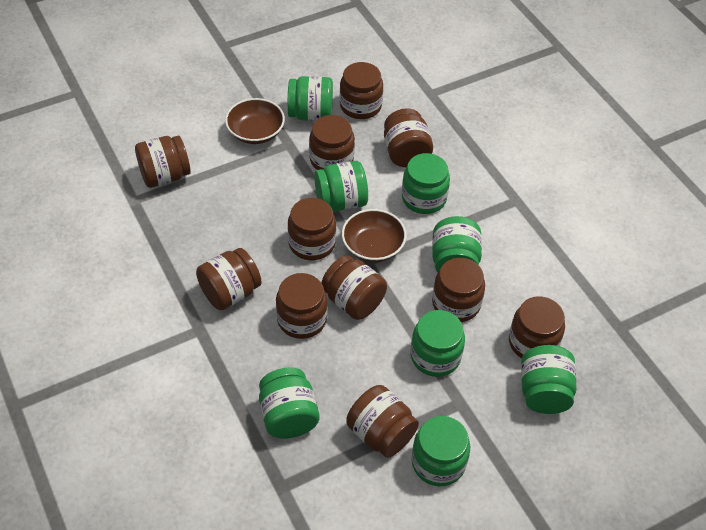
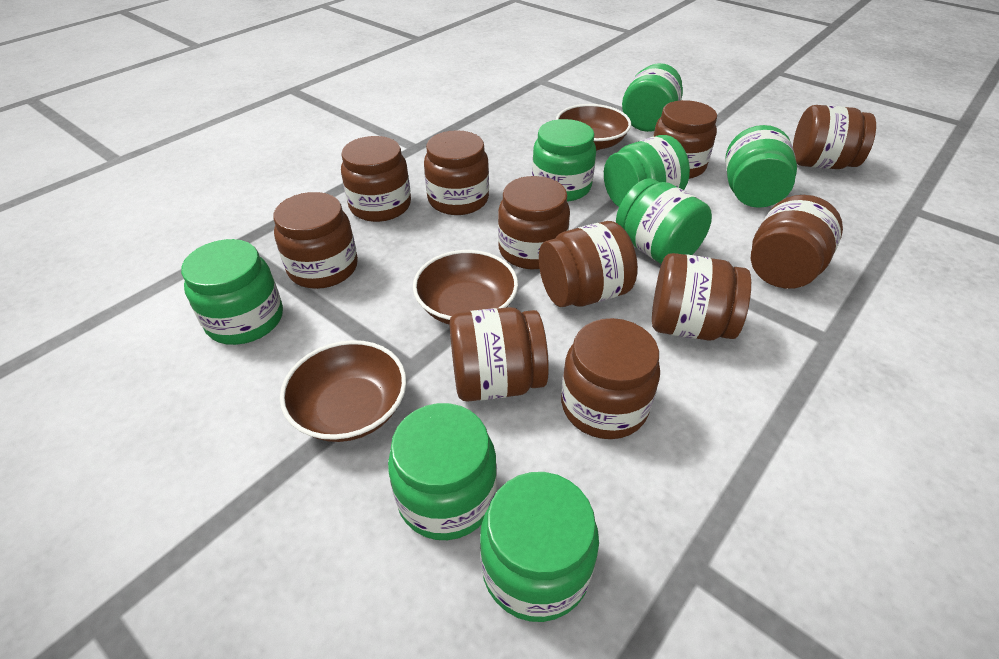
brown bowl: [225,98,285,144] [342,209,407,262] = 2 -> [280,340,406,442] [413,250,518,324] [556,104,631,150] = 3

